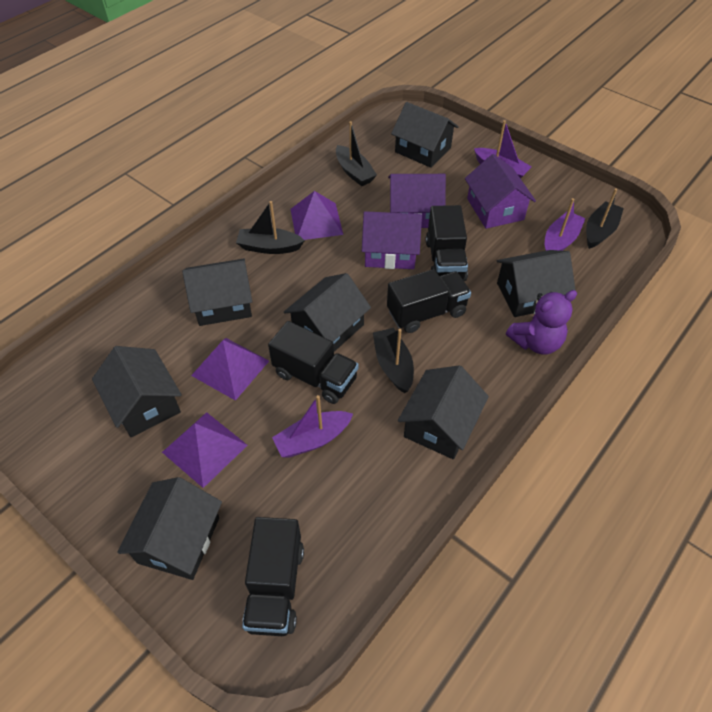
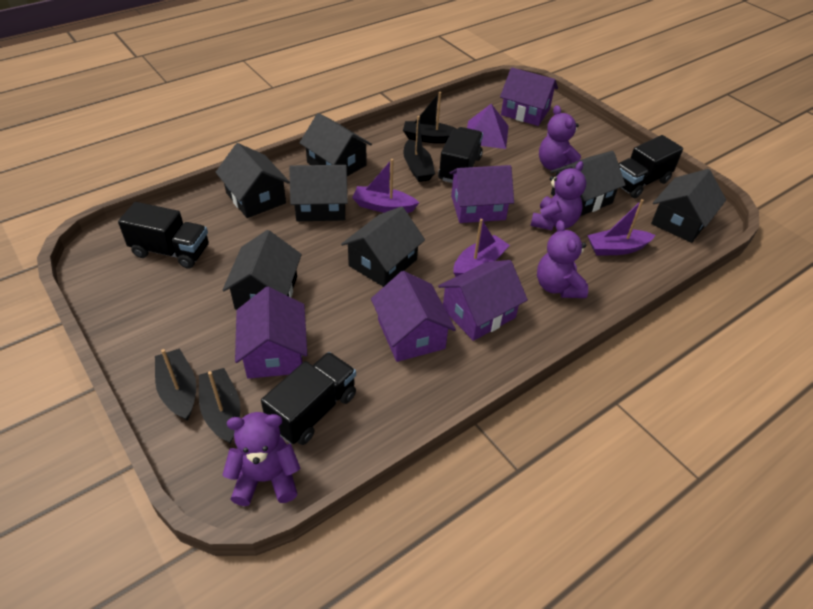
purple house: [362,211,422,269] [388,174,446,228] [465,154,536,229] = 3 -> [235,287,307,379] [371,271,456,362] [438,260,528,341] [450,165,514,223] [500,67,558,126] = 5
purple pyramid: [162,412,248,488] [191,338,269,401] [290,191,343,240] = 3 -> [467,104,509,149] = 1
purple teddy bear: [506,290,577,355] = 1 -> [222,412,300,506] [530,161,586,230] [537,220,588,298] [539,105,581,170] = 4

